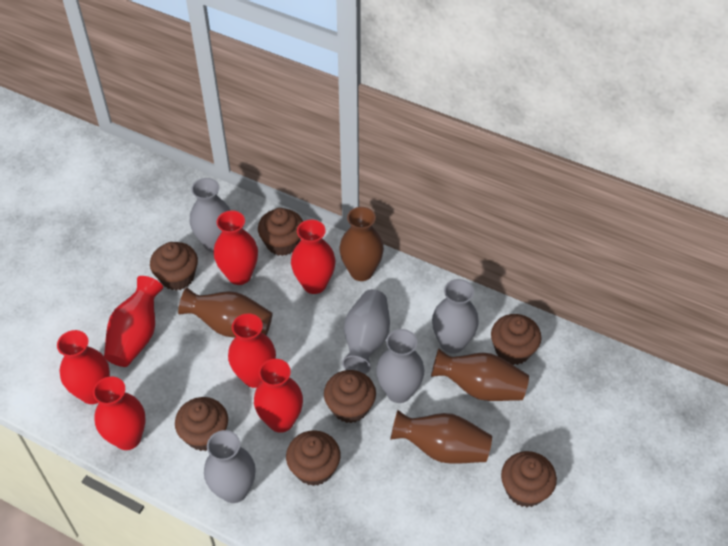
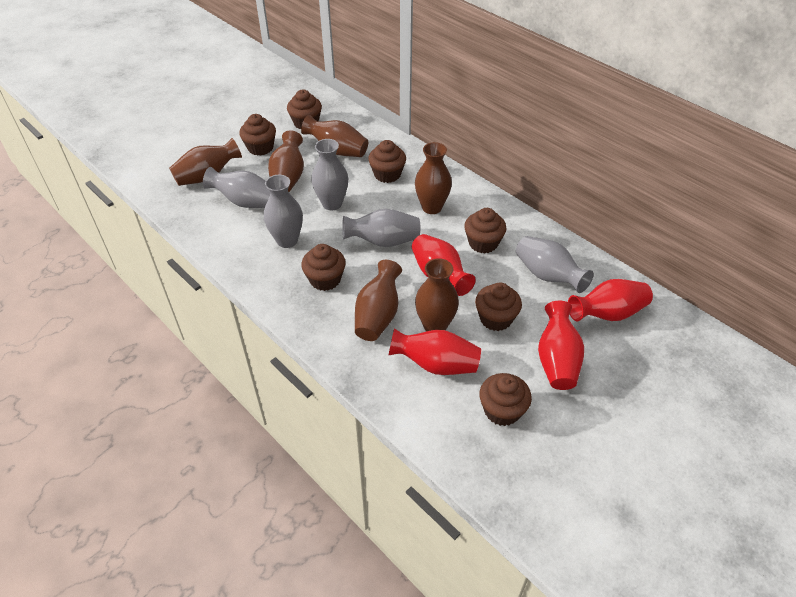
brown vase: [178,287,272,338] [339,207,384,281] [390,410,492,464] [431,349,529,401] = 4 -> [169,138,242,186] [268,130,304,192] [301,115,368,157] [355,260,402,341] [415,142,452,214] [415,258,459,331] = 6
red vase: [57,330,110,404] [93,376,146,450] [104,276,163,367] [214,210,258,285] [228,313,276,388] [254,359,303,433] [291,219,335,294] = 7 -> [389,328,481,375] [412,234,476,296] [538,300,584,390] [568,279,653,321] = 4

